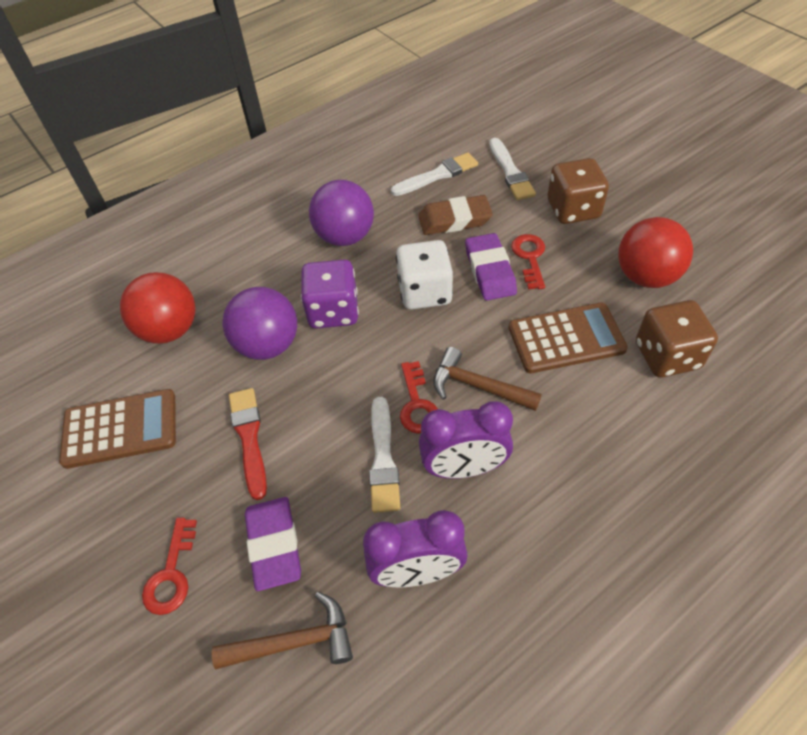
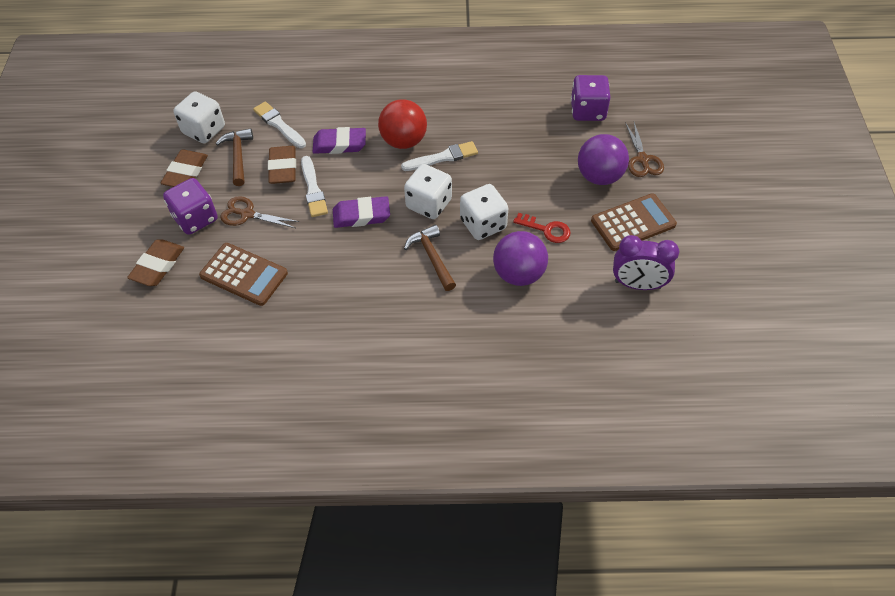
brown dice: [548,158,609,224] [636,300,718,378] = 2 -> none = 0
brown eraser: [418,195,493,235] = 1 -> [127,239,184,286] [161,149,208,187] [268,146,296,184] = 3
brown scissors: none = 0 -> [220,196,299,228] [625,122,664,177] = 2
purple clock: [363,510,468,588] [419,401,513,479] = 2 -> [613,235,679,290] = 1
purple dice: [301,259,359,329] = 1 -> [163,178,218,235] [571,75,611,121] = 2
red ball: [120,272,196,344] [618,217,693,288] = 2 -> [378,99,427,149] = 1
red brush: [229,388,267,500] = 1 -> none = 0
red key: [142,518,197,615] [400,361,438,434] [511,234,545,289] = 3 -> [513,213,571,243] = 1
white dice: [396,240,453,310] = 1 -> [173,91,225,144] [404,164,452,219] [460,184,508,240] = 3

